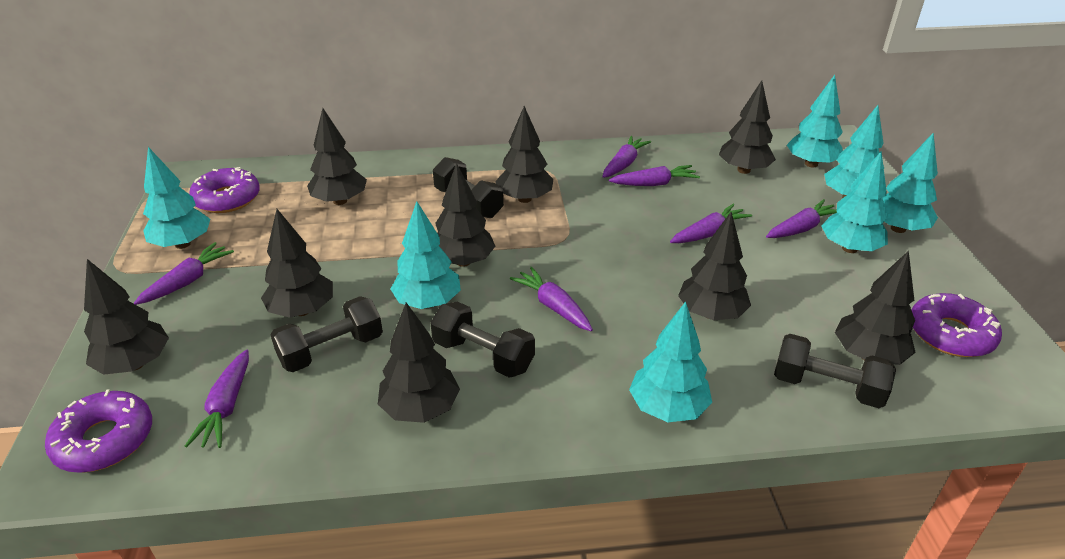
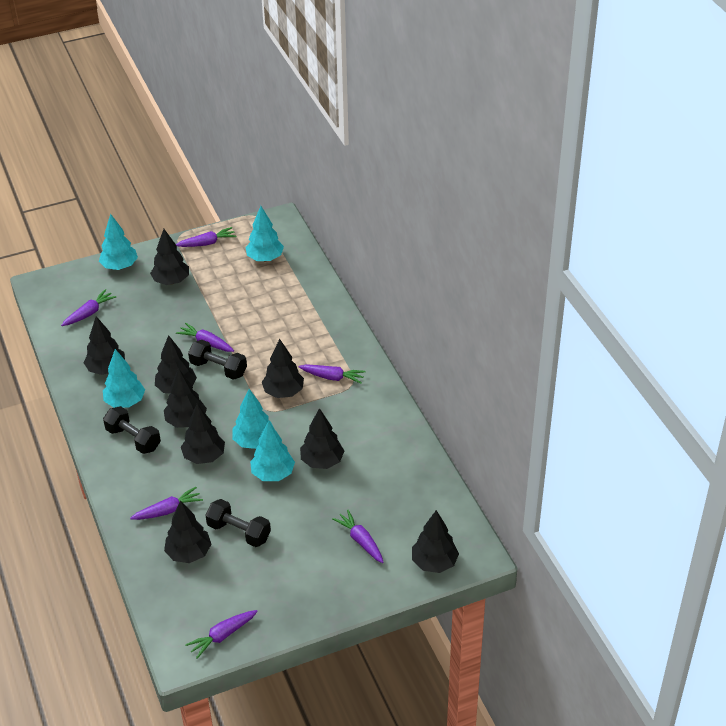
black dumbbell: [270,296,383,372] [431,302,535,378] [433,157,504,218] [774,334,896,408] = 4 -> [103,406,161,454] [188,340,247,380] [205,499,271,547] = 3
purple donut: [45,389,152,473] [189,167,260,213] [912,293,1002,357] = 3 -> none = 0
turquoise tree: [143,147,210,249] [391,201,461,309] [629,302,712,422] [787,75,843,167] [821,151,888,253] [824,105,884,198] [883,133,938,233] = 7 -> [99,214,138,270] [103,349,145,408] [232,389,274,449] [245,206,284,262] [250,421,295,481] = 5

